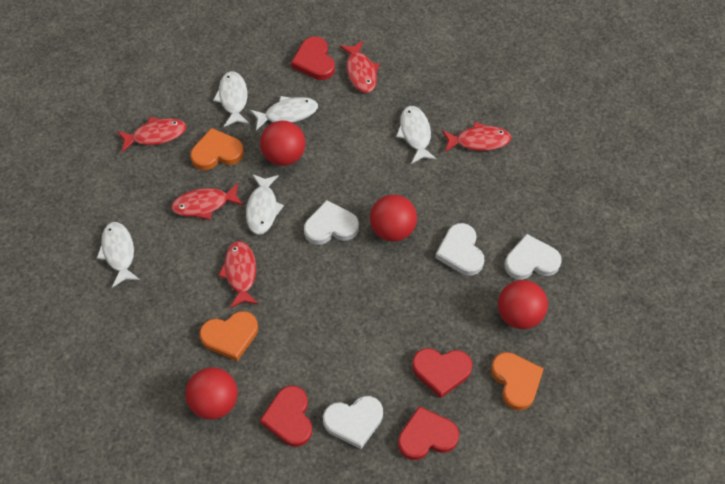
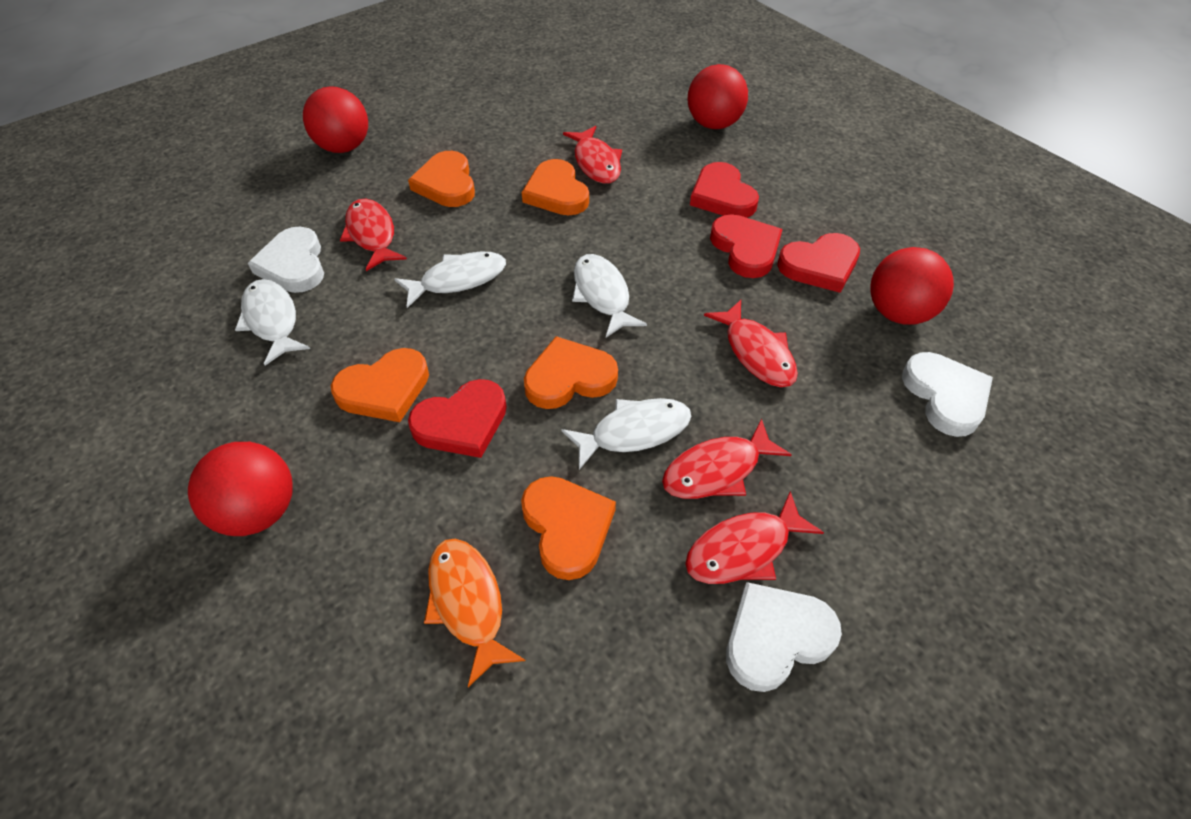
orange fish: none = 0 -> [424,539,525,687] = 1
orange heart: [190,128,244,170] [200,311,258,361] [491,352,544,410] = 3 -> [331,348,429,422] [408,151,475,207] [521,476,616,580] [522,159,589,215] [524,336,618,409] = 5
white fish: [97,222,140,288] [213,71,250,127] [246,174,284,235] [250,96,318,131] [396,106,437,164] = 5 -> [235,279,310,365] [394,252,506,308] [561,398,691,470] [572,254,647,337] = 4
white heart: [304,200,359,245] [323,396,383,449] [435,223,484,276] [505,234,562,280] = 4 -> [248,227,324,293] [726,582,842,692] [902,352,993,437] = 3

